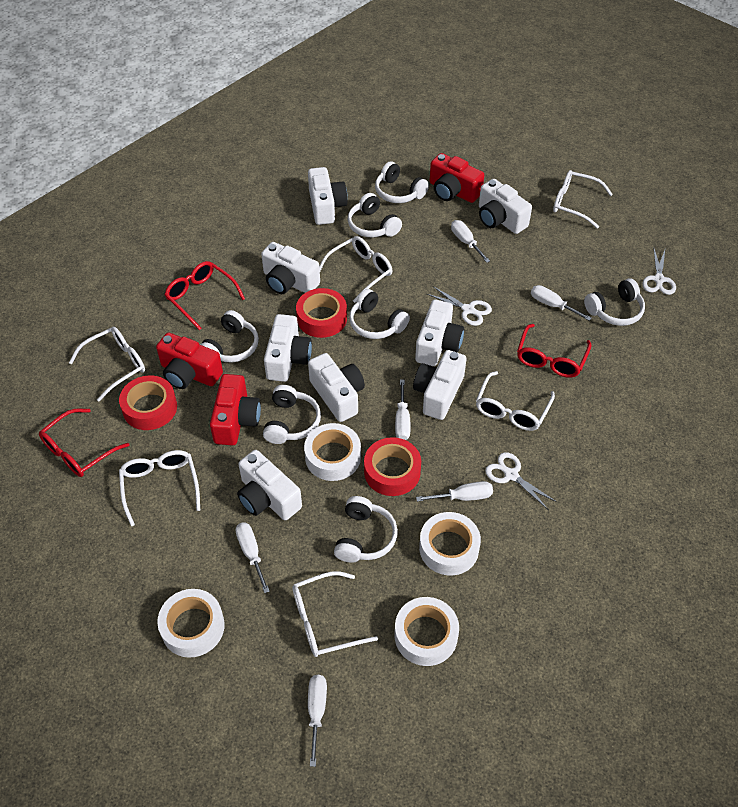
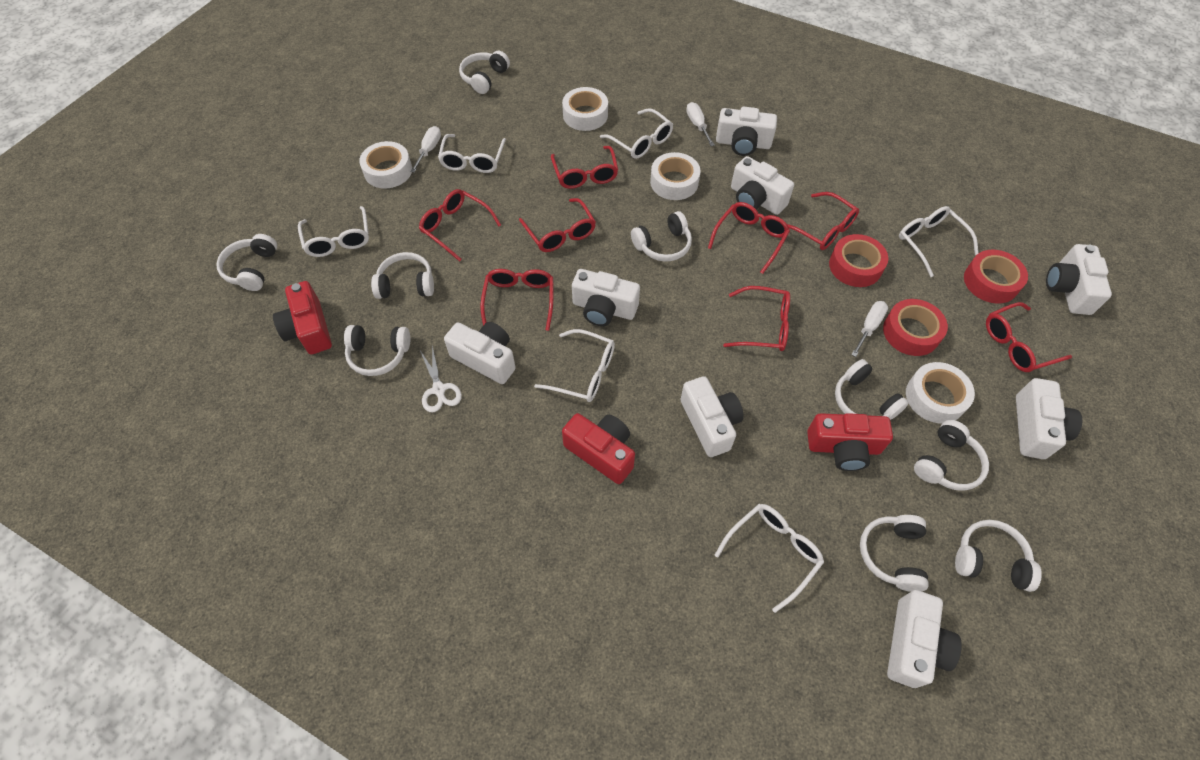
red glasses: [39,408,129,477] [165,261,245,330] [517,324,592,378] = 3 -> [419,189,501,262] [480,269,553,331] [519,198,596,252] [551,146,618,189] [708,202,790,274] [723,286,790,351] [787,192,859,250] [986,302,1072,372] = 8
white headphones: [200,310,259,363] [263,385,321,444] [334,496,398,563] [348,193,402,237] [349,289,410,339] [375,161,429,203] [584,278,645,326] = 7 -> [216,234,277,291] [344,325,410,376] [371,252,434,299] [459,51,510,94] [631,211,692,262] [835,359,908,420] [860,515,929,592] [914,420,989,491] [955,520,1042,592] = 9
white scissors: [427,286,492,326] [485,452,557,509] [642,249,676,295] = 3 -> [420,345,462,412] = 1
white screwdriver: [235,522,270,593] [308,675,327,767] [395,380,411,440] [416,481,493,502] [451,220,490,263] [531,285,591,321] = 6 -> [410,126,441,173] [686,102,715,146] [851,301,888,357] = 3

